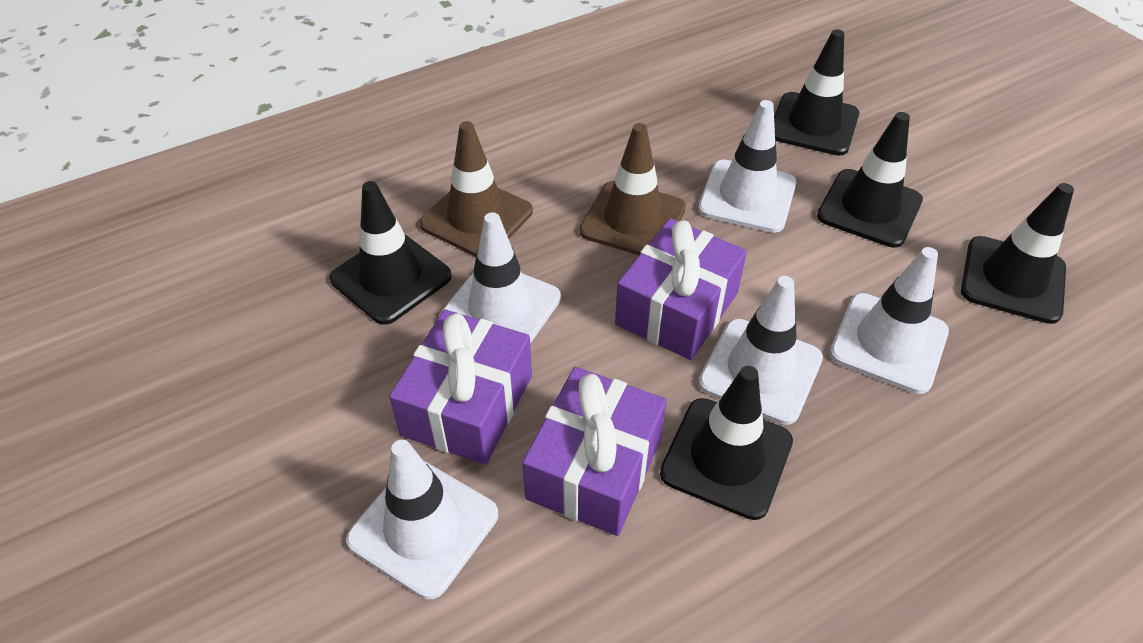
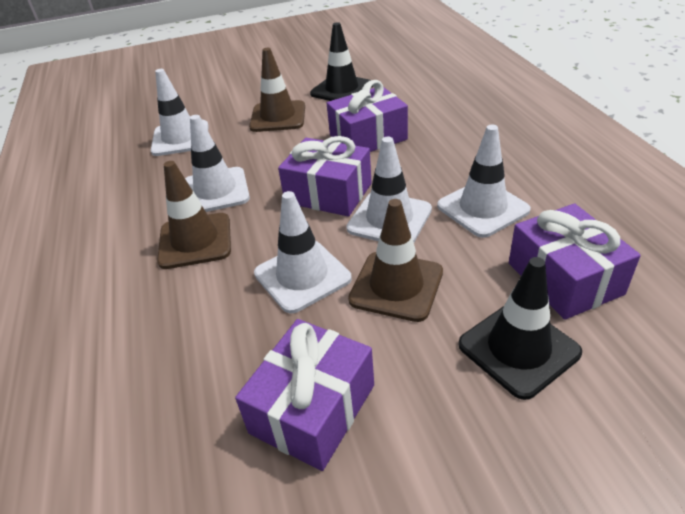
black traffic cone: [330,181,452,325] [660,366,793,520] [774,29,859,156] [817,112,923,248] [961,183,1074,324] = 5 -> [310,22,373,101] [458,257,582,400] = 2
brown traffic cone: [420,121,533,257] [580,123,686,255] = 2 -> [157,161,231,269] [249,48,305,132] [348,199,443,322] = 3
purple gift: [389,309,532,465] [522,367,667,536] [615,218,747,360] = 3 -> [235,319,374,471] [278,136,372,216] [327,80,408,152] [509,203,641,320] = 4

